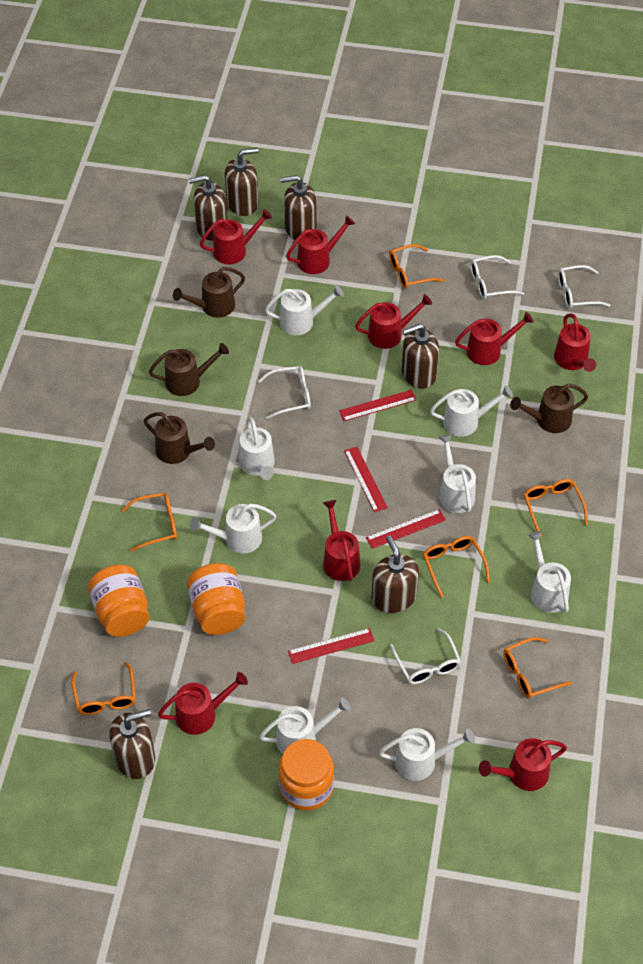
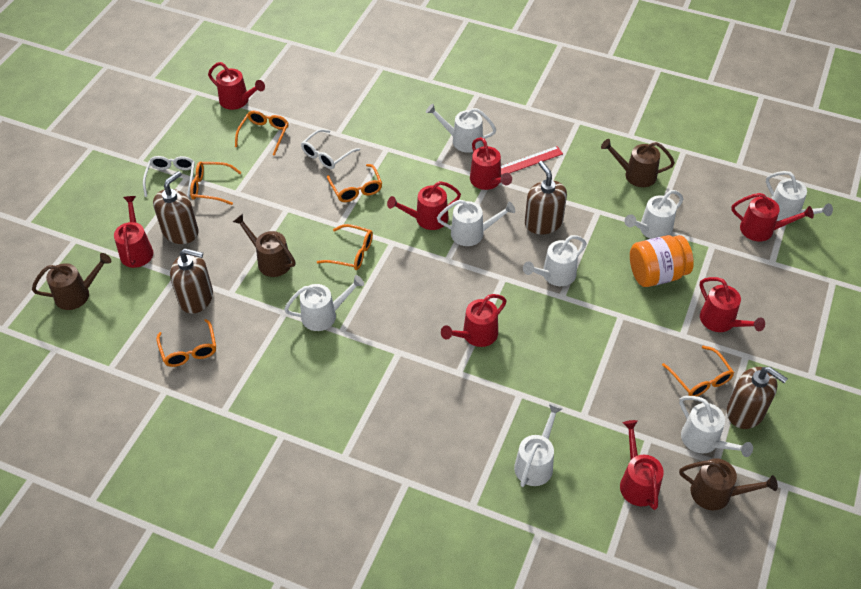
brown soap dispenser: [109,709,155,779] [189,175,227,241] [225,148,259,216] [280,175,316,240] [372,535,419,613] [402,324,439,389] = 6 -> [153,171,199,244] [170,249,213,314] [525,161,567,234] [727,367,788,429] = 4
orange jar: [88,565,149,637] [187,563,245,635] [278,739,334,810] = 3 -> [630,235,694,287] = 1
red ruler: [288,628,375,664] [339,390,417,421] [344,447,388,512] [366,509,446,549] = 4 -> [501,146,563,175] = 1
white glasses: [258,366,311,419] [390,628,461,684] [470,255,524,299] [558,265,611,309] = 4 -> [143,156,195,198] [301,129,360,169] = 2

